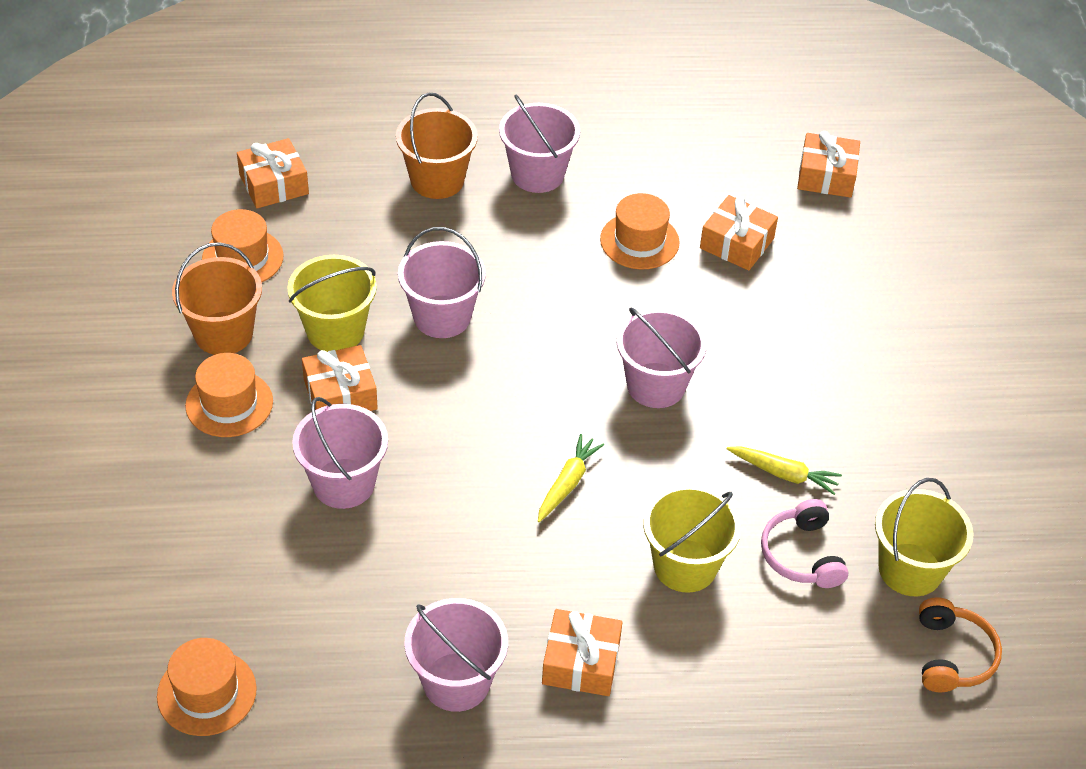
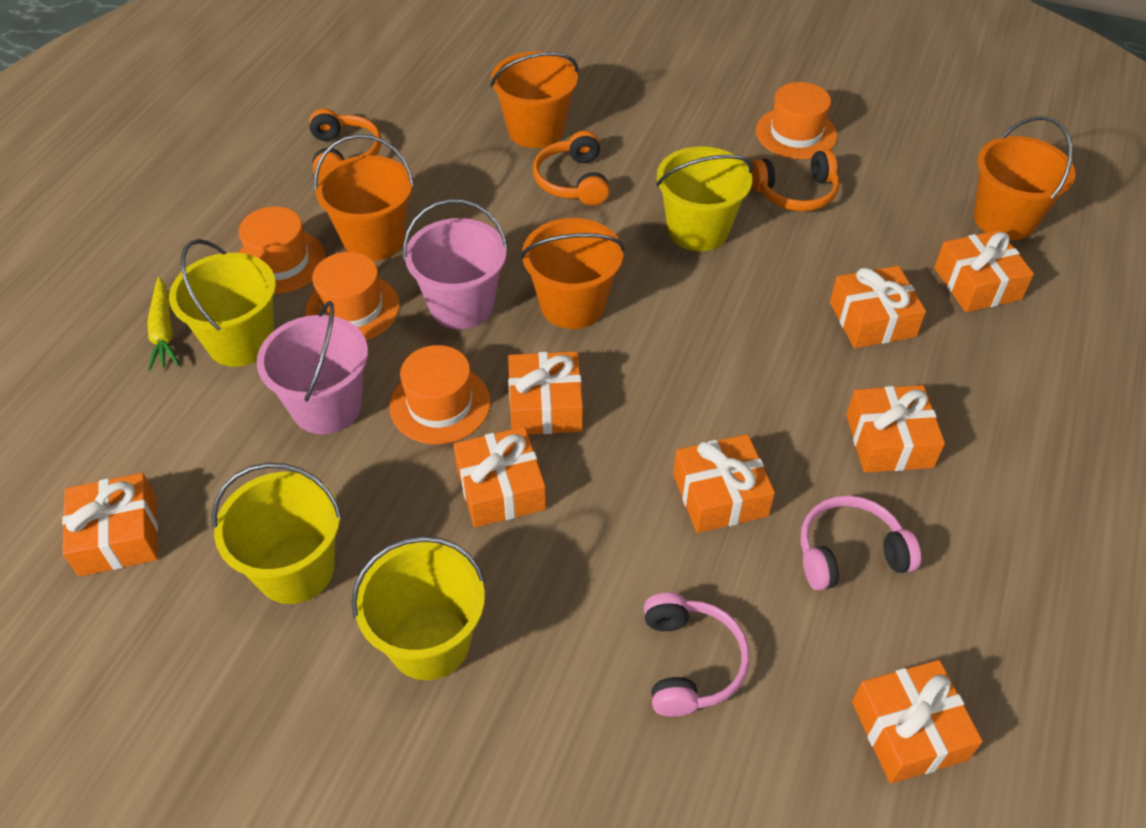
orange bucket: [172,242,262,355] [396,93,478,199] = 2 -> [314,134,414,261] [490,51,578,148] [520,218,625,329] [974,116,1076,240] = 4
orange gift: [237,138,309,208] [302,345,378,411] [542,609,623,696] [700,195,778,271] [797,131,860,198] = 5 -> [62,473,158,577] [454,427,546,527] [508,351,583,434] [673,434,775,533] [830,266,926,348] [846,385,945,473] [852,660,983,783] [934,230,1034,312] = 8
orange headphones: [919,598,1002,692] = 1 -> [309,109,381,178] [533,131,609,206] [752,150,839,211] = 3
pink bucket: [292,397,388,509] [398,227,486,338] [404,598,508,712] [499,94,580,193] [617,307,707,408] = 5 -> [257,301,368,434] [403,199,508,329] = 2
pink headphones: [761,499,848,588] = 1 -> [644,593,750,717] [800,496,921,591] = 2
yellow bucket: [287,255,377,352] [643,485,741,593] [875,478,974,596] = 3 -> [169,239,276,367] [212,463,342,604] [351,536,485,680] [656,146,754,251] = 4
yellow carrot: [538,434,604,522] [727,446,842,495] = 2 -> [147,277,179,371] = 1

